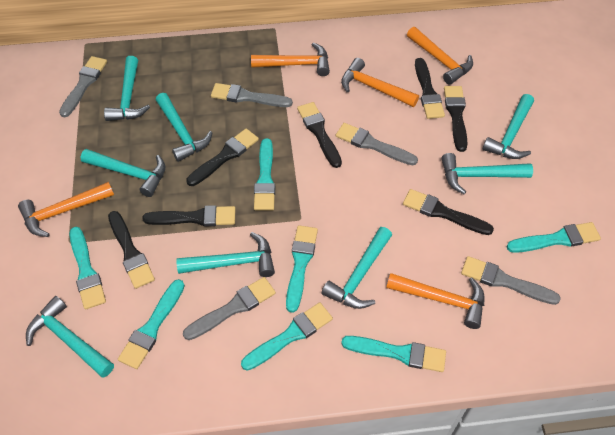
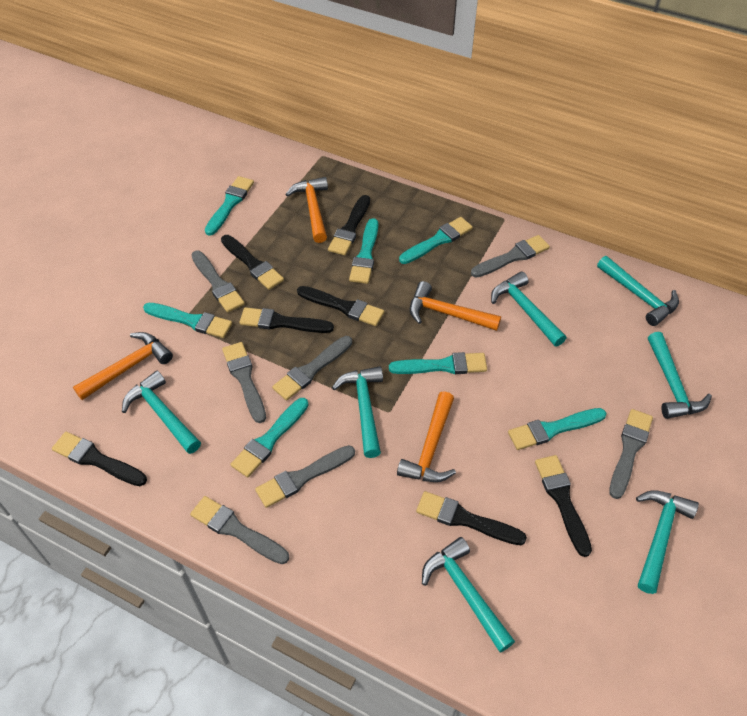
grey brush: [59,56,107,117] [183,277,276,340] [211,83,293,107] [336,123,418,165] [461,256,561,305] = 5 -> [190,496,289,564] [191,251,245,313] [222,342,266,423] [255,445,355,508] [272,336,352,401] [471,235,550,278] [609,409,653,499] = 7
orange hammer: [18,182,114,237] [251,42,330,76] [341,58,419,107] [386,273,484,329] [407,27,473,85] = 5 -> [73,332,173,400] [285,177,328,243] [397,391,456,482] [410,281,501,331] = 4
turquoise hammer: [26,296,114,378] [80,149,165,197] [104,56,150,121] [156,93,213,162] [176,232,275,277] [322,227,392,309] [441,153,533,194] [482,94,534,159] = 8 -> [122,371,201,454] [332,366,383,458] [422,537,515,653] [491,271,567,347] [597,256,679,326] [636,490,699,594] [648,332,712,419] = 7

